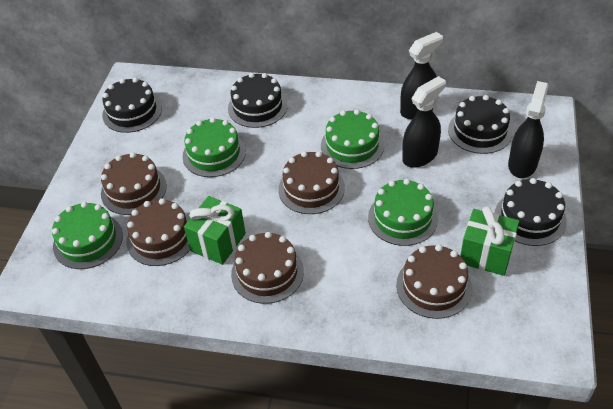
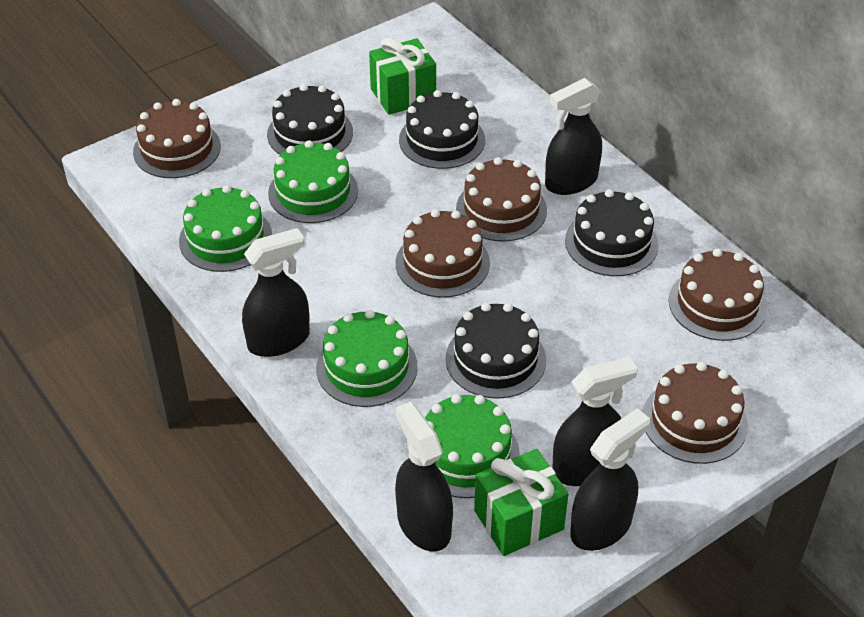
black spray bottle: [400,32,443,119] [402,76,446,168] [508,81,549,178] = 3 -> [242,228,310,357] [395,401,453,551] [545,78,602,195] [552,357,638,486] [570,408,650,551] = 5

